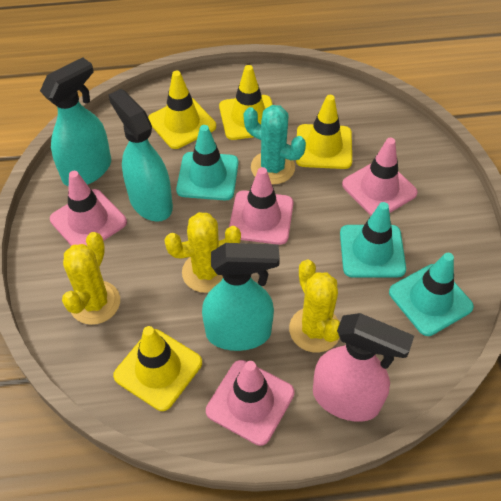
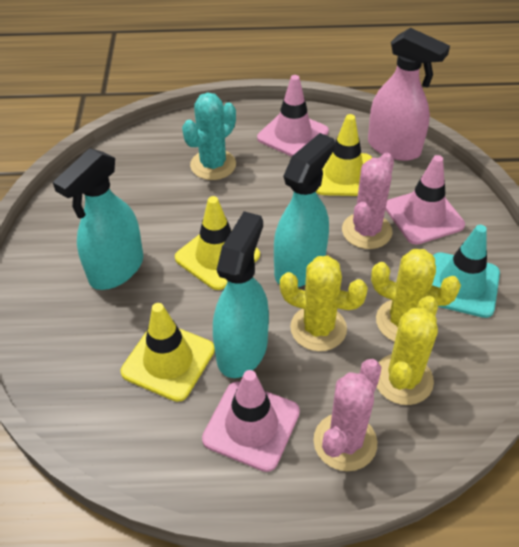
pink cactus: none = 0 -> [313,359,381,471] [342,153,394,249] = 2
pink traffic cone: [50,171,127,246] [206,360,295,446] [229,167,294,245] [342,138,418,216] = 4 -> [202,370,300,472] [257,75,329,157] [385,155,465,245] = 3
turquoise traffic cone: [176,125,238,200] [340,202,406,278] [389,253,474,336] = 3 -> [432,225,500,318] = 1
yellow traffic cone: [113,326,202,411] [148,71,216,149] [219,65,273,140] [296,95,352,169] = 4 -> [121,303,215,402] [175,196,260,290] [316,114,372,196] = 3

